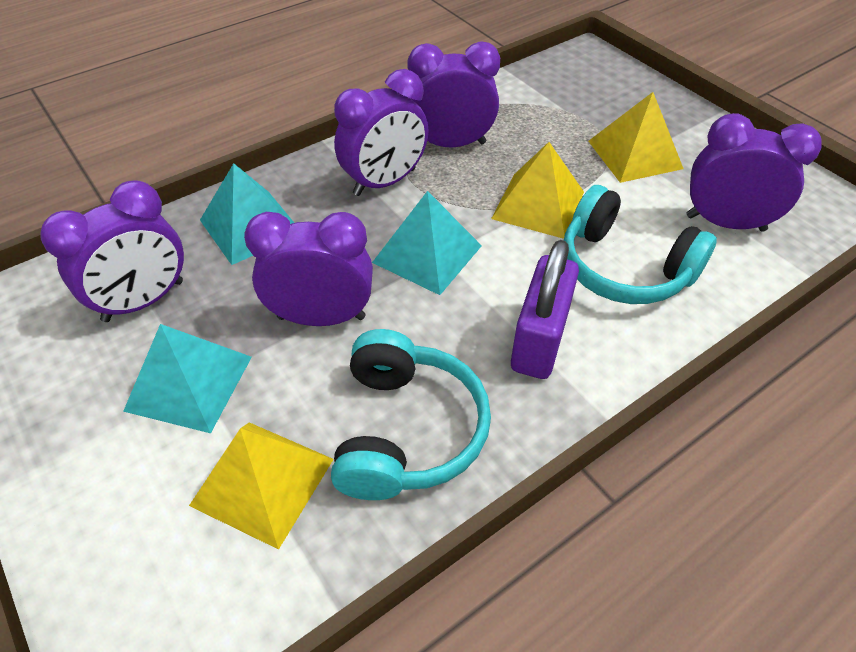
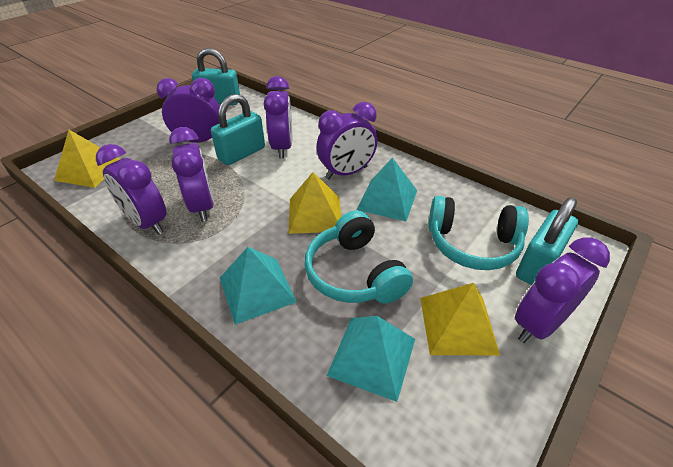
purple clock: [40,180,184,322] [244,212,373,326] [334,69,429,196] [408,41,500,147] [686,113,822,232] = 5 -> [96,144,166,235] [156,78,220,143] [169,127,214,222] [264,76,292,158] [317,102,378,179] [515,237,610,343] = 6
purple padlock: [511,240,579,379] = 1 -> none = 0
turquoise padlock: none = 0 -> [192,48,240,105] [211,94,265,165] [516,197,578,285] = 3

